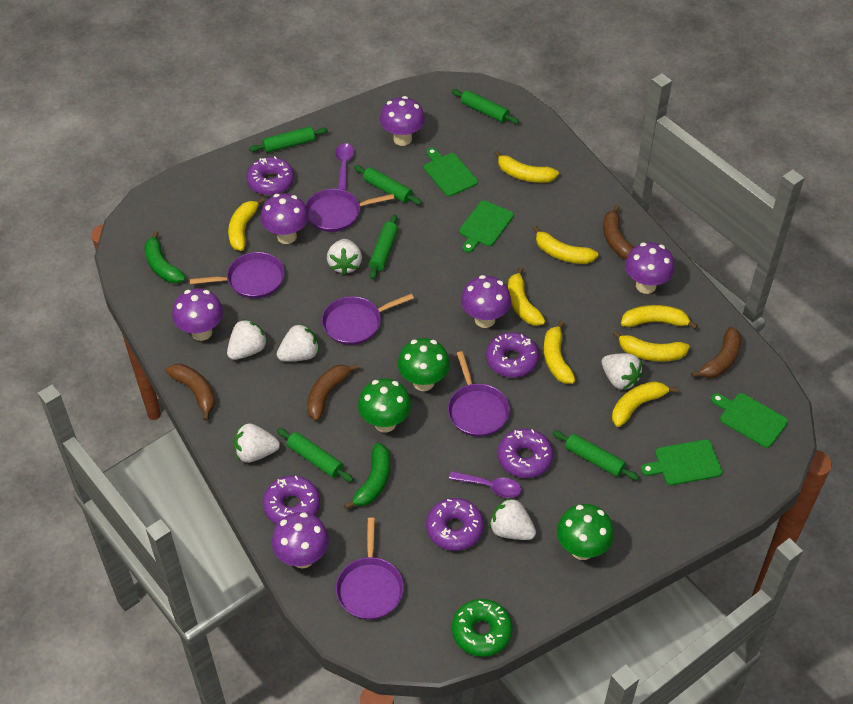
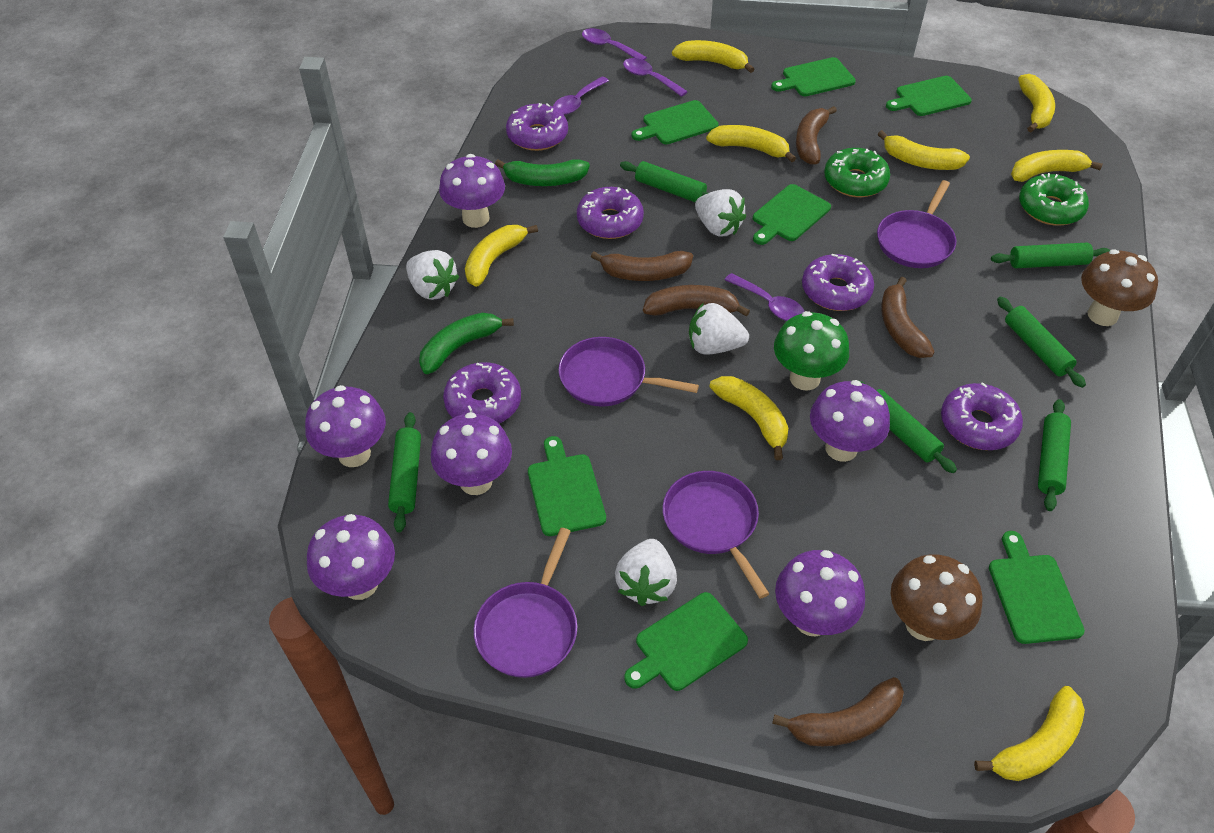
brown banana: [165,364,215,421] [307,364,359,421] [603,205,634,259] [691,327,741,378] = 4 -> [591,251,693,281] [643,285,750,317] [772,677,904,746] [796,106,837,165] [881,277,935,358] = 5
brown mushroom: none = 0 -> [891,554,983,641] [1081,249,1158,326] = 2
green cutting board: [424,148,478,197] [459,201,514,253] [641,439,722,485] [711,393,788,448] = 4 -> [528,436,606,536] [624,592,748,691] [632,100,719,144] [753,184,831,245] [771,57,856,96] [886,76,972,116] [989,531,1085,644] = 7
green donut: [452,599,513,657] = 1 -> [824,148,890,197] [1019,173,1089,226] = 2
green mushroom: [358,379,411,432] [397,338,450,391] [557,504,614,560] = 3 -> [774,311,849,391] = 1
purple pan: [190,252,285,298] [305,189,394,232] [322,293,414,345] [336,517,404,620] [448,351,510,437] = 5 -> [474,528,577,678] [558,337,699,407] [663,471,769,599] [877,180,956,268] = 4
purple spoon: [335,143,354,190] [449,471,522,498] = 2 -> [553,76,609,115] [582,28,647,61] [623,58,688,97] [725,273,805,321] = 4
white strawberry: [227,319,268,360] [234,423,280,463] [277,324,319,361] [327,239,362,275] [489,497,536,540] [602,353,643,390] = 6 -> [406,250,459,300] [615,539,677,606] [689,303,749,355] [695,189,746,237] = 4

